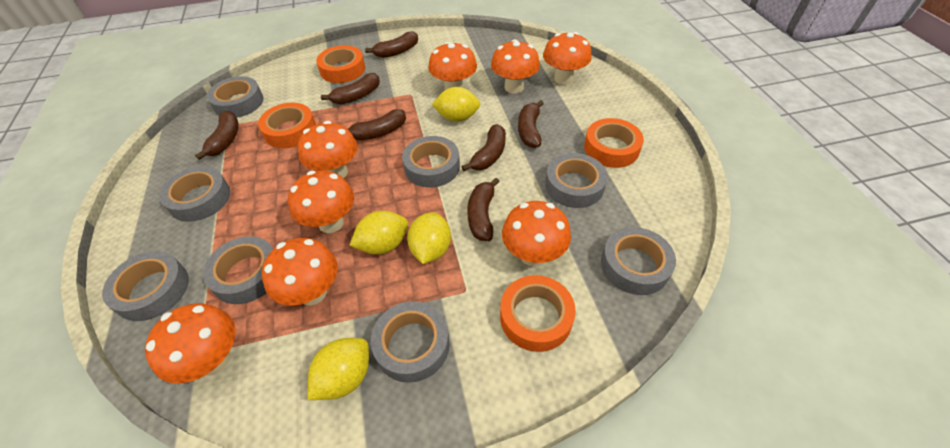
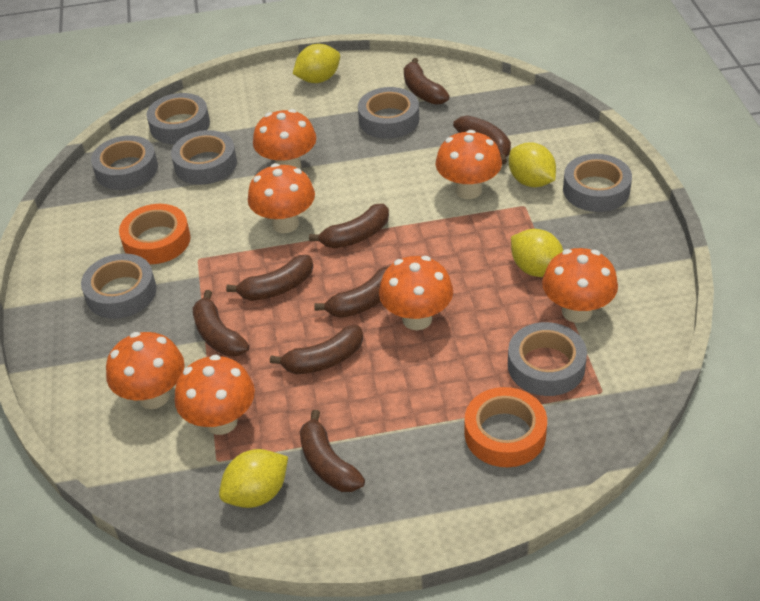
brown banana: [195,111,238,160] [321,73,380,104] [348,109,406,140] [365,31,418,58] [461,124,506,171] [468,178,500,241] [518,100,544,148] = 7 -> [193,290,249,357] [226,255,313,301] [270,325,363,374] [300,410,365,492] [309,204,389,248] [314,266,389,318] [404,58,450,105] [453,115,511,164] = 8
grey tape: [102,251,189,321] [159,166,230,222] [203,236,273,304] [207,76,263,118] [371,301,450,383] [402,136,460,188] [545,153,608,208] [601,227,676,295] = 8 -> [81,253,157,319] [91,136,158,190] [146,93,210,144] [171,130,237,185] [358,87,419,139] [508,322,587,396] [563,154,632,212] = 7
orange mushroom: [145,303,235,384] [262,238,338,306] [288,171,354,233] [298,121,358,178] [428,42,477,90] [491,39,540,93] [502,201,571,267] [543,32,592,85] = 8 -> [106,332,185,409] [175,355,255,435] [248,163,315,233] [253,109,316,169] [379,256,453,330] [436,130,502,199] [542,248,618,323] = 7
orange tape: [258,103,316,148] [316,45,365,83] [500,275,576,352] [584,118,644,168] = 4 -> [119,204,191,264] [465,387,547,467] = 2

